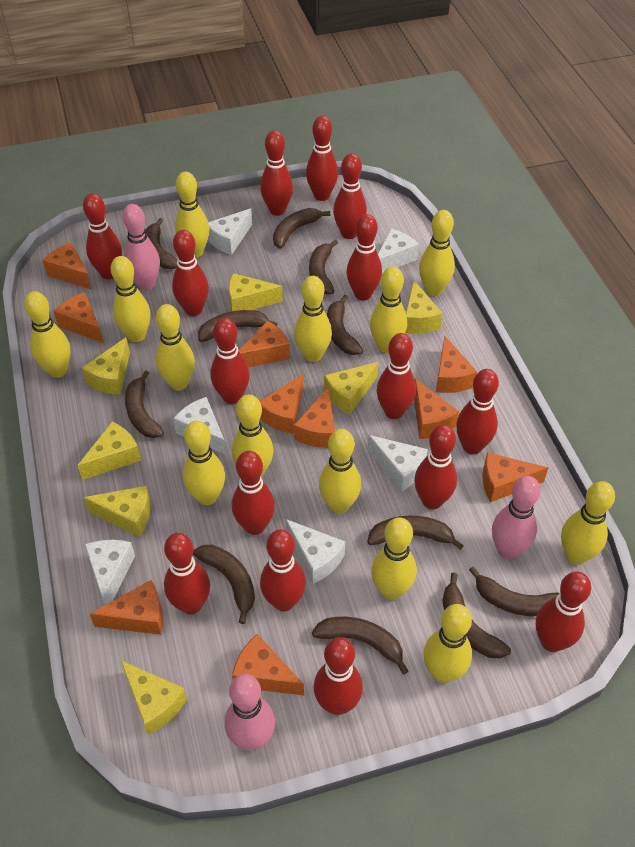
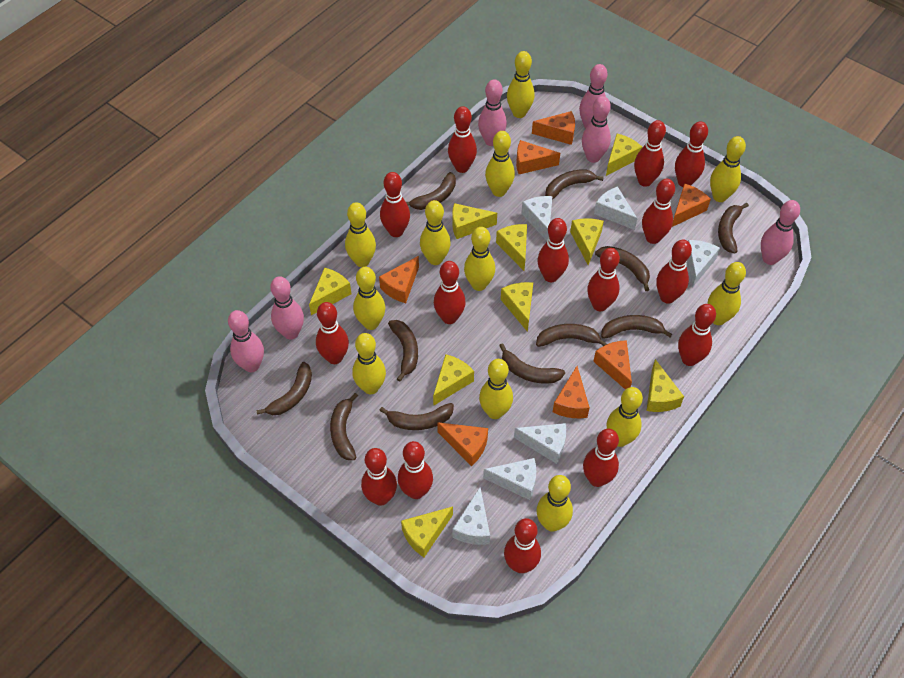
orange cheese: [43,242,92,290] [54,292,104,343] [90,580,163,635] [232,634,304,696] [238,321,290,367] [260,374,303,434] [294,388,335,448] [414,379,459,439] [436,336,477,393] [483,452,548,502] = 10 -> [379,256,419,303] [437,422,488,466] [516,140,560,174] [532,111,575,145] [553,366,590,418] [593,340,632,390] [672,184,711,227] = 7
pink bowling pin: [122,204,160,290] [225,674,275,751] [492,476,541,559] = 3 -> [228,310,264,372] [270,276,304,340] [478,79,507,146] [579,64,608,129] [582,96,611,163] [761,200,800,265] = 6
yellow bowling pin: [24,291,70,378] [111,256,151,342] [156,304,195,391] [175,172,210,258] [183,420,225,505] [232,394,274,477] [294,276,332,362] [319,429,361,514] [370,266,407,353] [371,517,417,600] [419,210,455,296] [423,604,472,683] [561,481,615,565] = 13 -> [345,202,376,267] [352,333,386,394] [353,267,385,330] [420,200,451,265] [464,227,495,291] [479,359,513,419] [485,131,515,197] [507,51,535,118] [536,475,573,532] [607,387,643,447] [708,262,746,325] [710,136,746,202] = 12
yellow cheese: [77,422,141,480] [82,337,130,395] [83,486,151,537] [121,661,187,735] [229,273,283,312] [324,362,378,415] [405,280,443,333] = 7 -> [309,268,351,315] [401,507,453,557] [433,354,474,406] [452,203,497,239] [496,224,527,271] [501,282,533,332] [570,218,604,265] [606,134,642,176] [646,359,684,412] = 9

